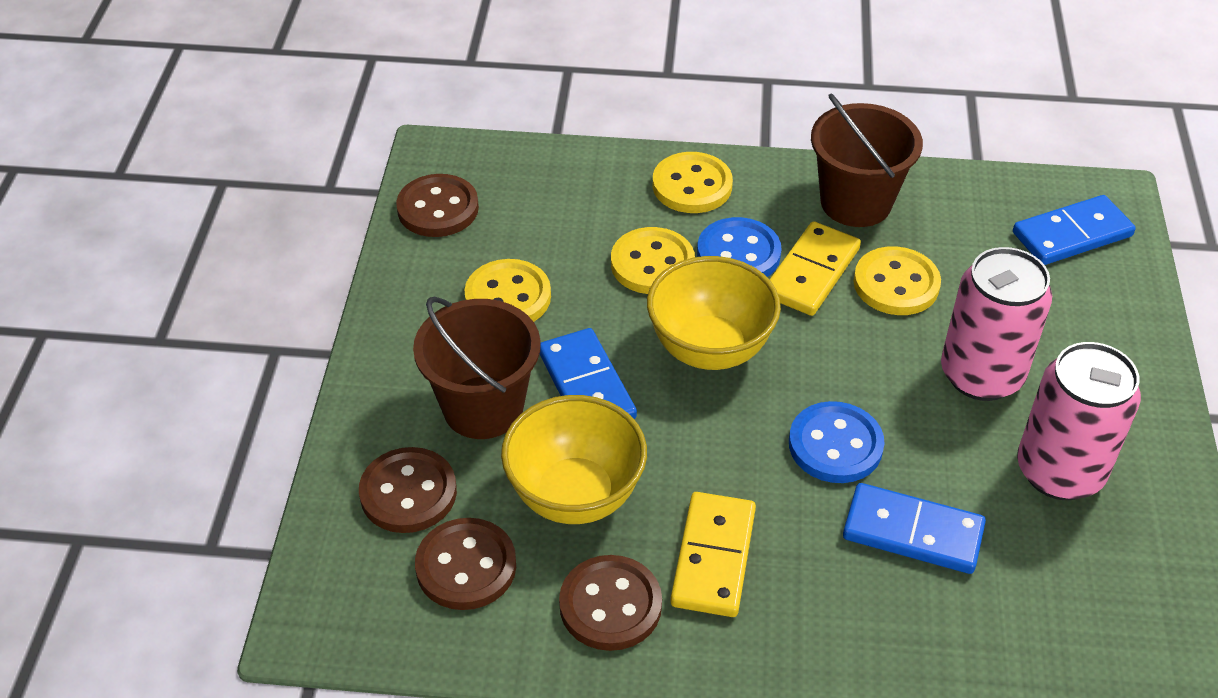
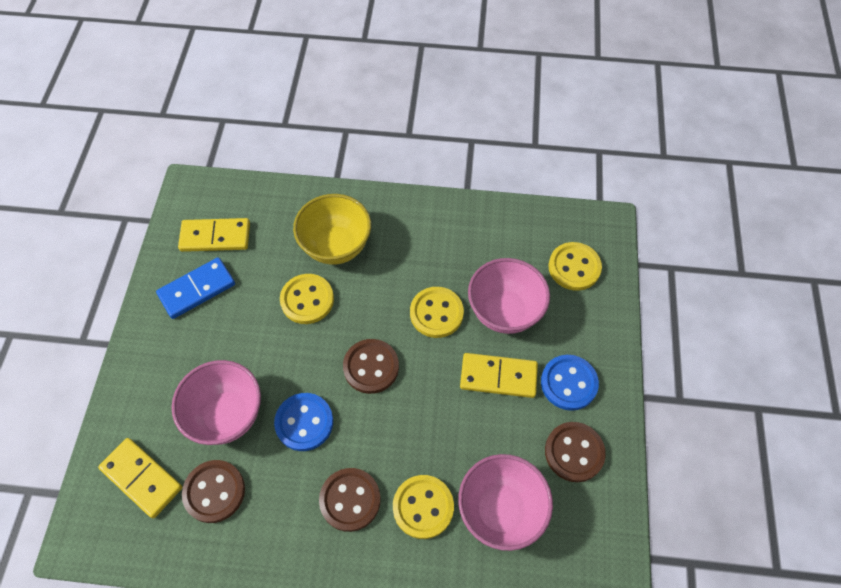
blue domino: [540,328,637,419] [843,483,986,574] [1013,195,1136,265] = 3 -> [156,257,235,319] = 1
brown bucket: [413,297,541,439] [811,93,923,227] = 2 -> none = 0
pink bowl: none = 0 -> [172,360,261,445] [458,454,553,551] [468,258,550,334] = 3
pink can: [941,247,1052,401] [1017,342,1141,500] = 2 -> none = 0
yellow bowl: [501,395,647,524] [647,256,781,370] = 2 -> [293,194,371,265] = 1
yellow domino: [670,492,756,617] [769,221,861,316] = 2 -> [98,438,182,518] [178,218,250,252] [460,353,538,398] = 3

